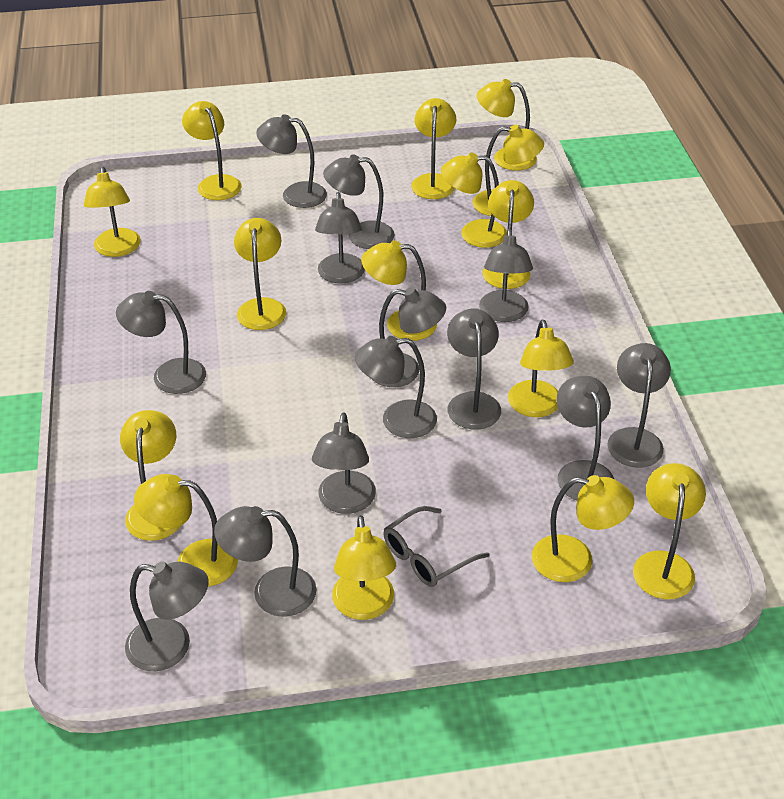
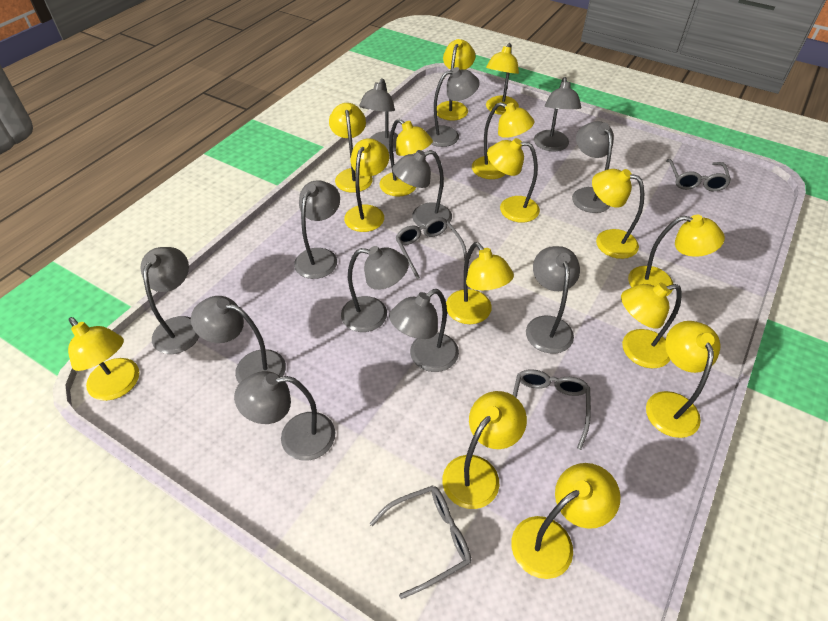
grey glasses: [383,506,489,587] = 1 -> [370,485,471,599] [395,217,467,279] [513,369,591,450] [666,159,731,191] = 4
grey lamp: [116,291,206,394] [125,561,209,671] [214,506,317,617] [256,114,327,208] [312,413,376,514] [315,192,365,284] [323,154,395,249] [355,336,437,438] [372,287,446,387] [447,308,501,430] [479,229,533,322] [557,376,614,500] [607,343,671,468] = 13 -> [140,247,199,354] [191,296,286,383] [234,371,335,461] [294,180,340,279] [341,246,409,332] [359,79,398,152] [389,289,459,372] [392,150,452,227] [426,67,480,147] [526,246,580,354] [534,77,581,151] [572,121,614,213] = 12

